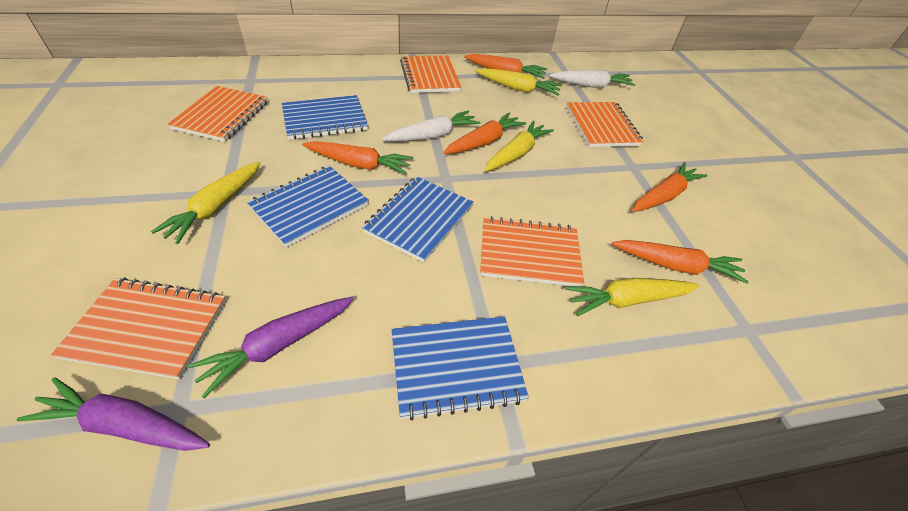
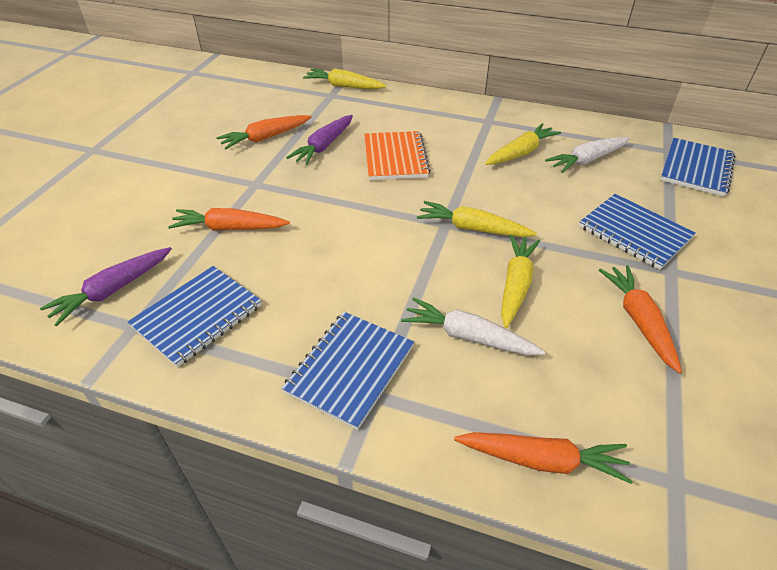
orange carrot: [302,141,413,174] [443,112,526,154] [464,54,547,79] [612,240,749,284] [632,162,707,212] = 5 -> [168,208,290,231] [217,115,311,149] [454,432,633,484] [599,265,682,374] = 4
orange notebook: [51,278,226,379] [168,86,268,142] [400,55,461,93] [480,216,584,287] [566,102,644,147] = 5 -> [364,131,431,180] = 1

